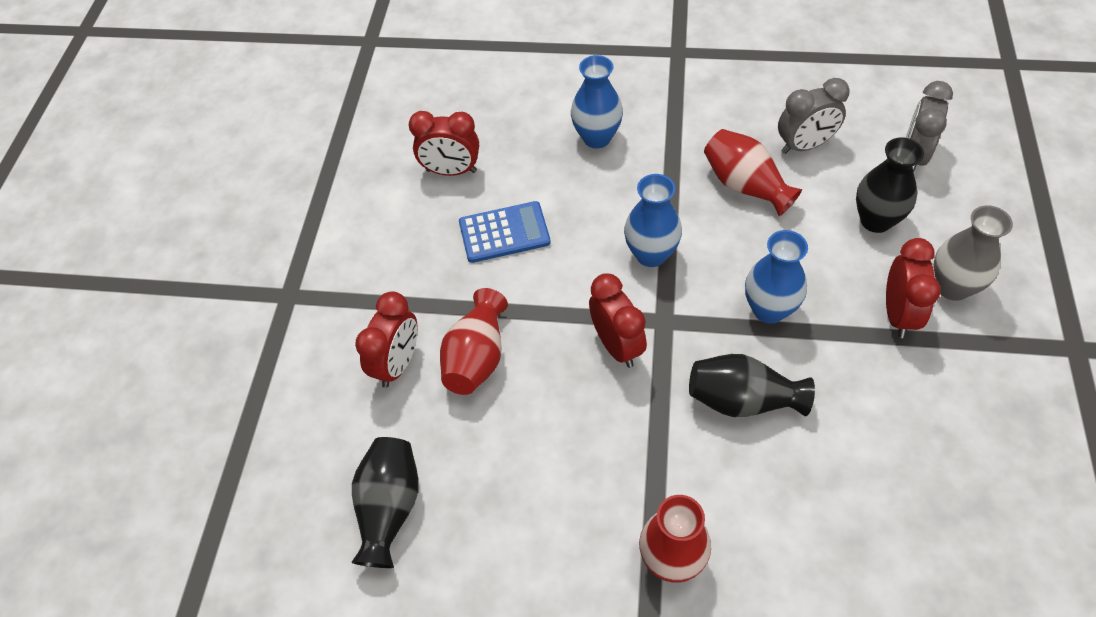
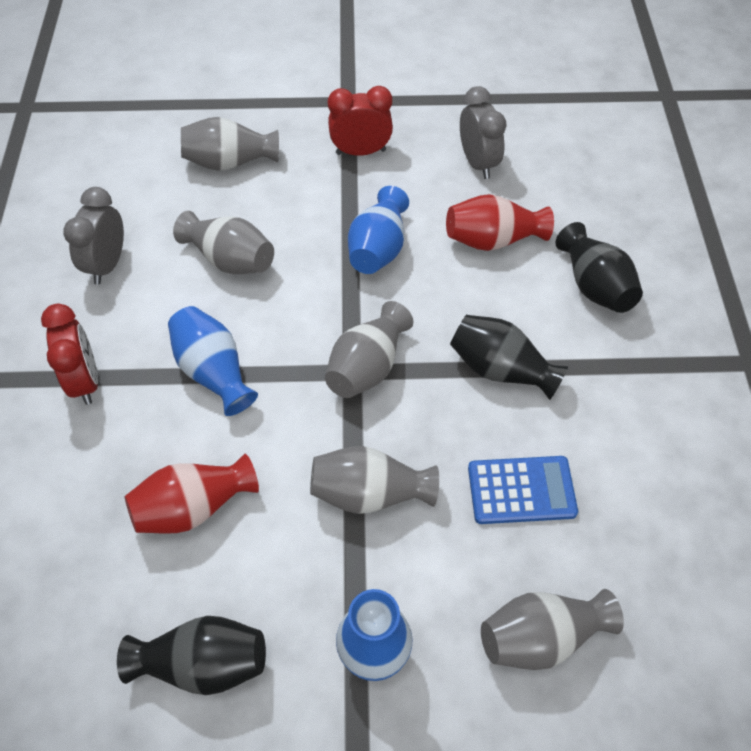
grey vase: [934,205,1013,301] = 1 -> [173,211,274,274] [181,117,279,171] [310,446,439,514] [325,301,413,398] [481,589,624,670] = 5
red clock: [355,291,418,388] [409,111,479,176] [589,273,647,368] [886,238,941,338] = 4 -> [41,303,98,405] [328,86,393,156] = 2
red vase: [440,288,508,395] [639,495,711,583] [704,129,802,216] = 3 -> [124,454,259,534] [446,194,554,251] = 2

